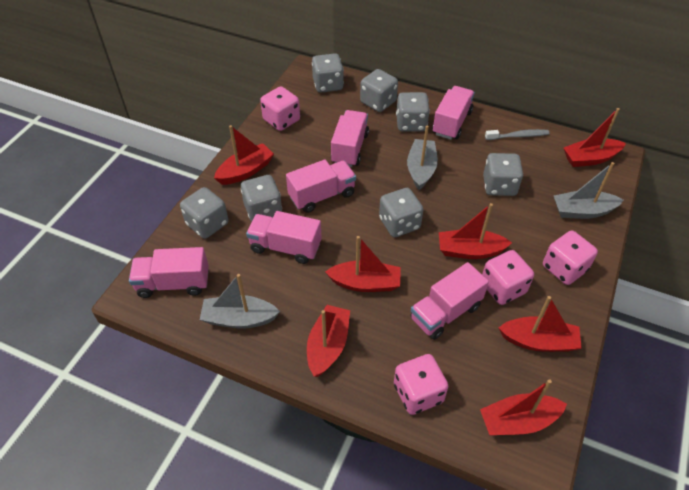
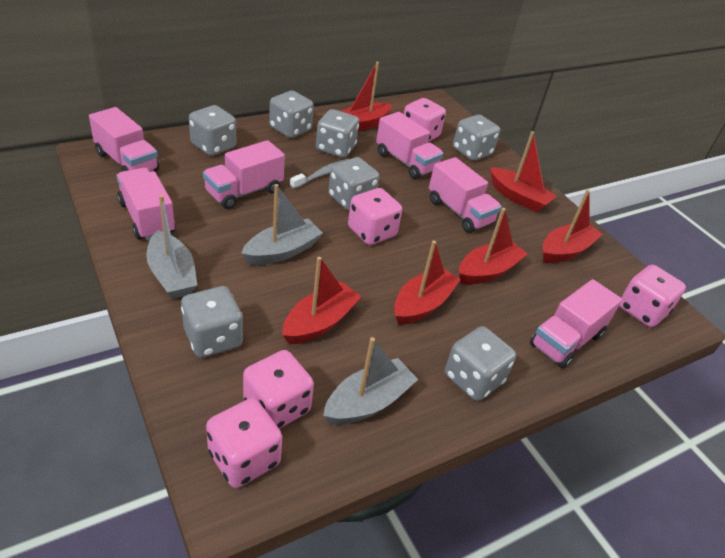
pink dice: [260,86,300,131] [394,354,449,415] [482,250,534,305] [543,230,598,285] = 4 -> [206,398,282,488] [243,350,314,429] [348,188,402,245] [404,98,446,142] [619,264,686,327] = 5
red boat: [214,125,274,185] [307,305,350,377] [325,236,401,292] [439,203,512,259] [480,379,567,435] [499,296,582,352] [564,108,626,167] = 7 -> [283,257,362,344] [341,62,392,131] [394,241,461,325] [459,208,528,285] [490,131,557,212] [543,189,603,263] = 6

